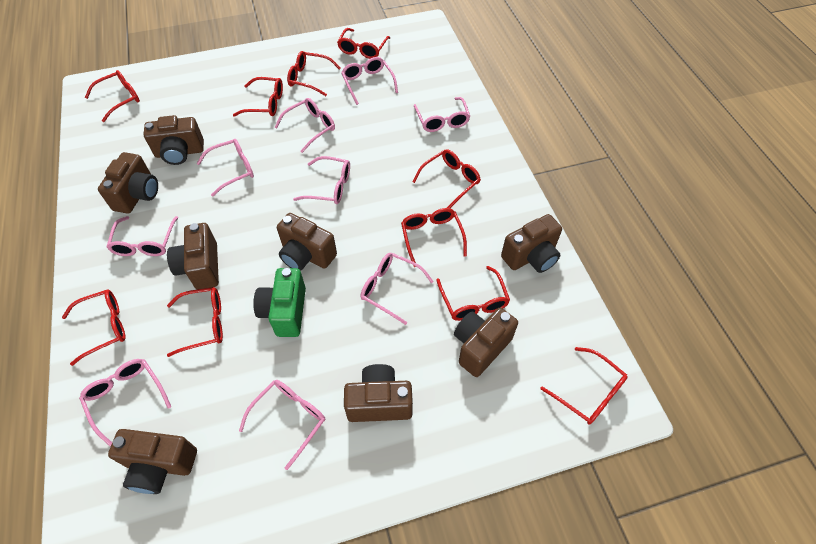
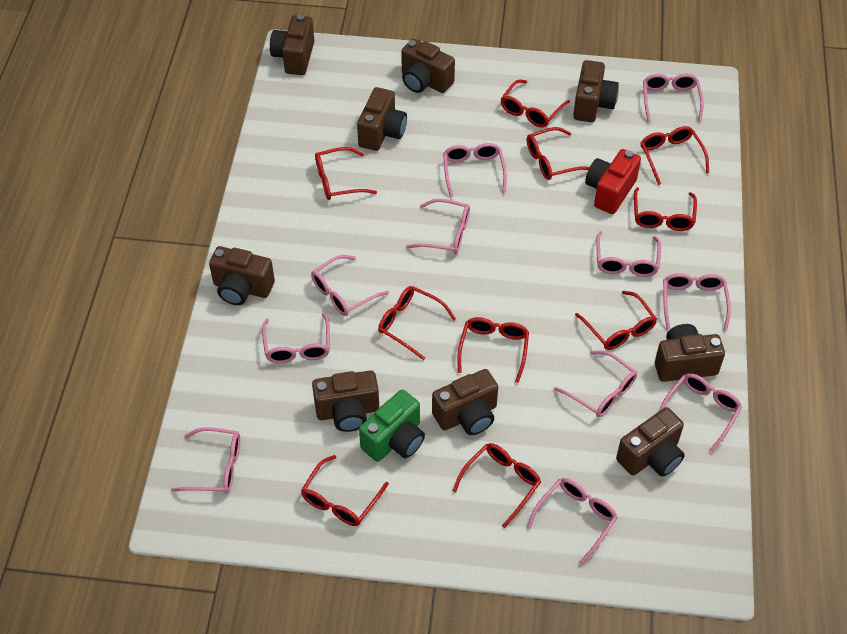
brown camera: [98,152,158,214] [108,429,197,494] [143,115,204,165] [167,223,219,289] [277,213,337,271] [344,364,413,422] [454,308,518,377] [501,214,562,273] = 8 -> [209,246,275,305] [270,14,314,75] [312,370,379,432] [357,87,407,151] [401,39,455,93] [432,369,498,435] [573,60,619,122] [616,407,685,477] [655,324,725,382] = 9
pink glasses: [79,359,171,446] [107,216,179,256] [197,139,254,197] [239,380,325,470] [275,98,335,153] [293,156,350,204] [341,57,398,105] [360,253,434,325] [414,97,470,132] = 9 -> [171,427,240,494] [262,313,330,363] [311,255,389,316] [406,198,470,254] [443,143,507,198] [527,478,618,565] [554,350,637,417] [596,231,661,277] [643,74,704,123] [659,373,742,453] [663,273,731,331] = 11
red camera: none = 0 -> [585,149,641,214] = 1

